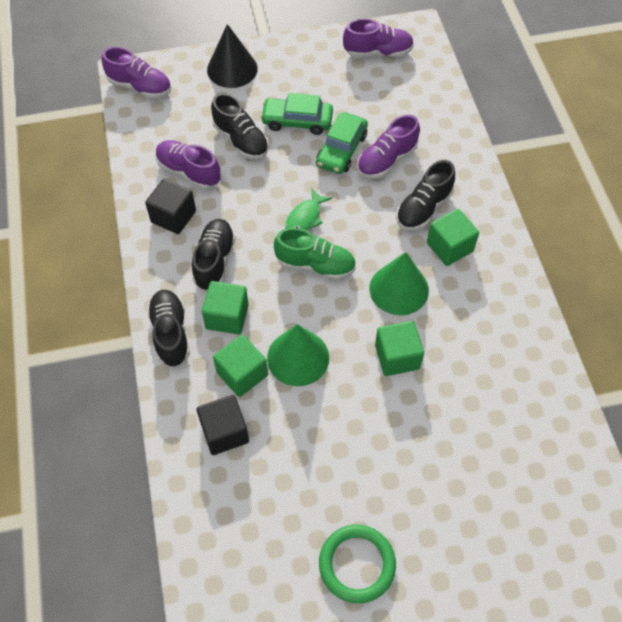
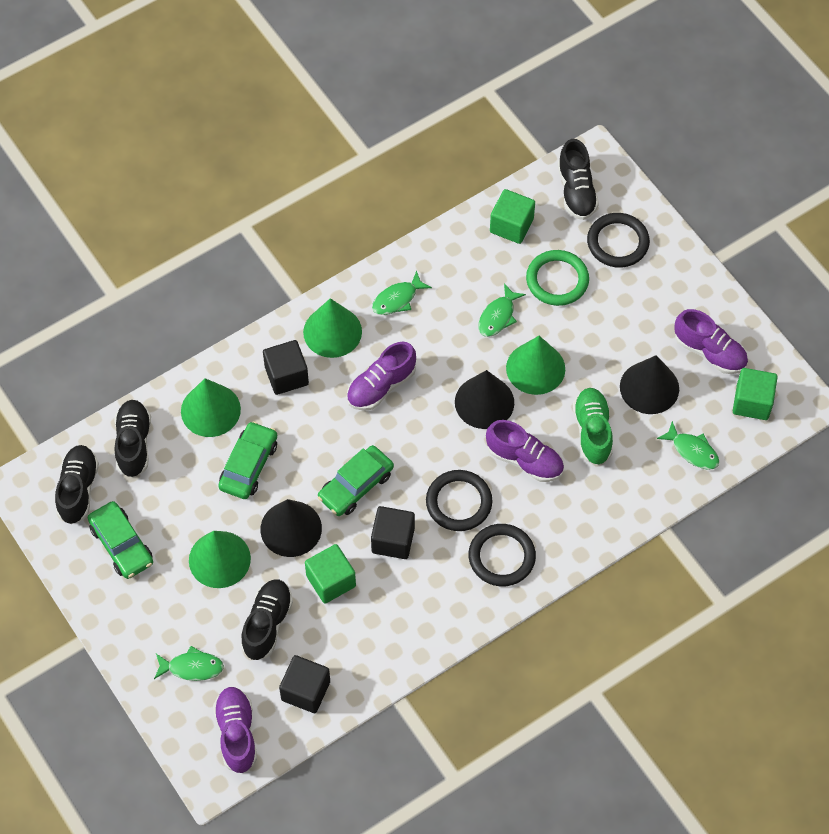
black cone: [207,24,258,88] = 1 -> [261,499,322,557] [455,370,514,429] [620,355,679,414] = 3
black cube: [145,179,196,234] [197,395,249,455] = 2 -> [263,340,309,395] [279,655,330,713] [371,506,415,559] = 3
black ring: none = 0 -> [426,470,493,531] [468,524,536,586] [587,213,650,268] = 3
green car: [260,93,333,135] [316,113,368,174] = 2 -> [88,501,153,579] [218,421,277,499] [318,445,394,516] = 3
green cone: [267,324,329,386] [369,252,429,315] = 2 -> [181,378,241,437] [189,531,251,588] [303,298,362,358] [506,336,565,395] = 4
green cube: [202,281,249,335] [213,335,268,397] [375,321,424,376] [427,209,479,266] = 4 -> [305,544,356,604] [490,189,535,244] [733,368,778,420] = 3
green fish: [285,189,332,231] = 1 -> [154,646,224,681] [372,271,432,315] [478,284,526,337] [657,421,719,470] = 4

